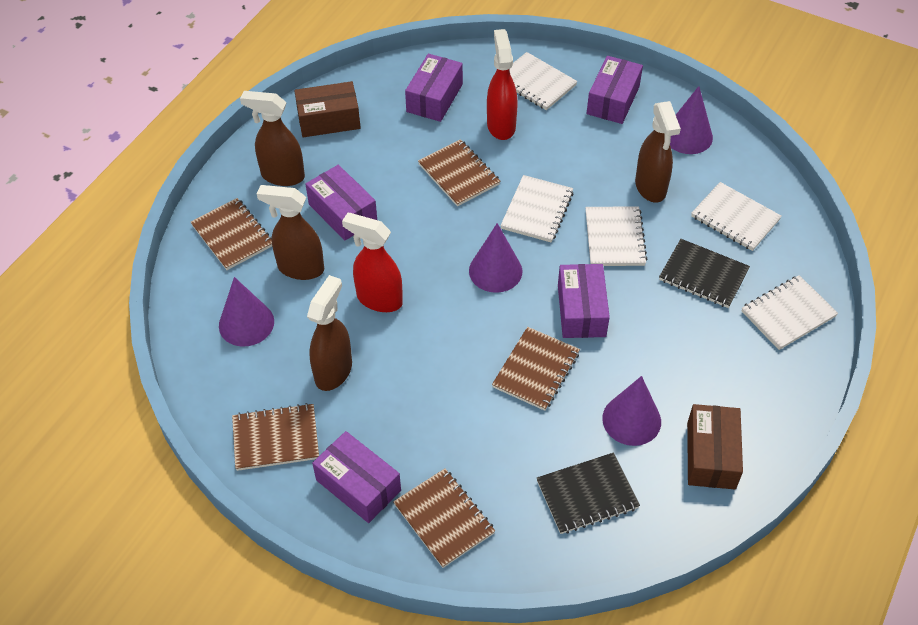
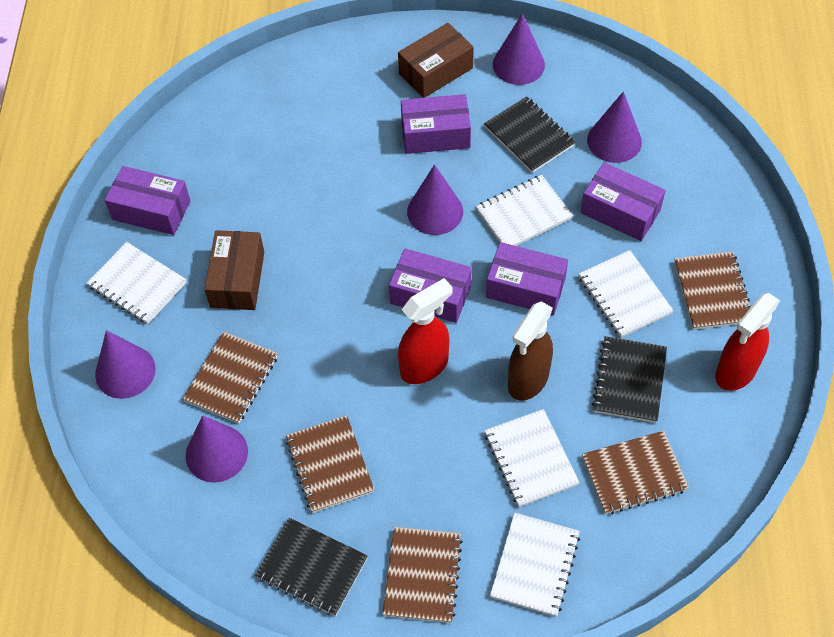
black notebook: [537,452,640,534] [659,239,750,308] = 2 -> [255,518,368,616] [484,96,576,173] [592,336,667,423] = 3
brown spray bottle: [240,91,305,186] [257,185,324,280] [307,275,352,391] [635,101,681,203] = 4 -> [508,302,553,401] = 1
purple cone: [219,277,274,347] [469,223,523,293] [602,376,661,446] [670,86,713,154] = 4 -> [95,330,156,399] [186,415,248,483] [407,164,463,235] [493,13,545,85] [587,91,642,163] = 5

